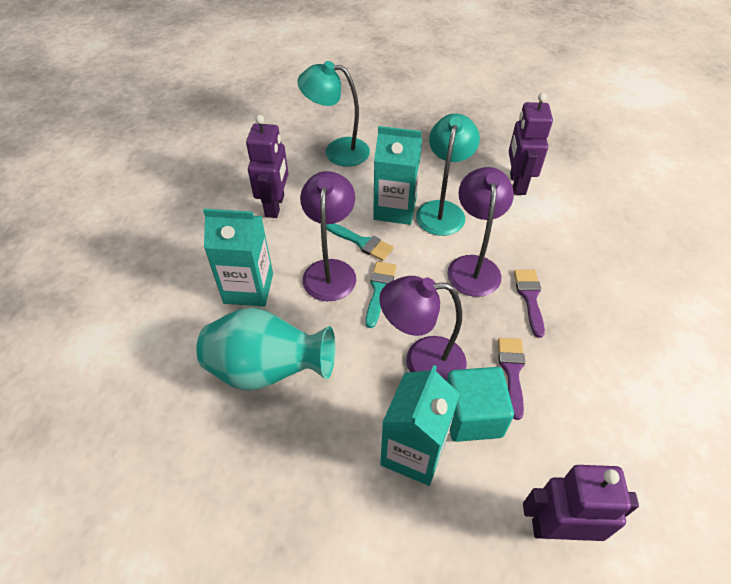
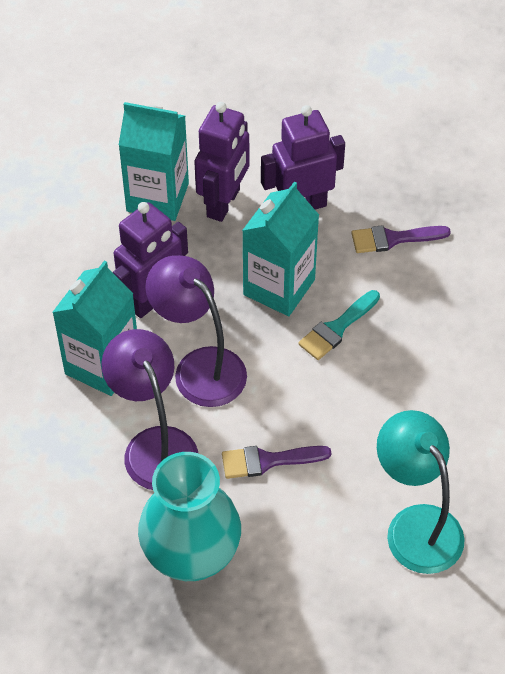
purple lamp: [300,171,356,301] [379,276,467,381] [447,167,514,297] = 3 -> [101,329,198,490] [145,255,247,407] = 2
turquoise brush: [326,223,394,261] [365,261,397,328] = 2 -> [298,290,380,360] = 1
turquoise cube: [447,367,514,442] = 1 -> none = 0
turquoise lamp: [297,61,370,167] [416,114,480,236] = 2 -> [377,410,465,574] = 1

